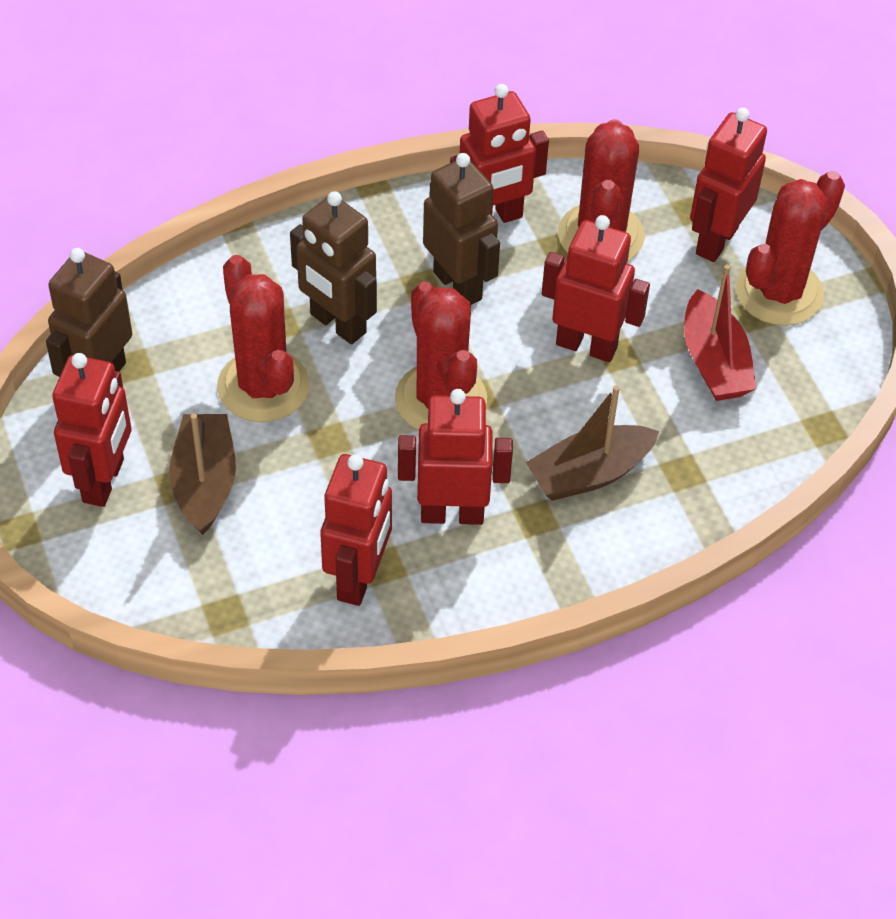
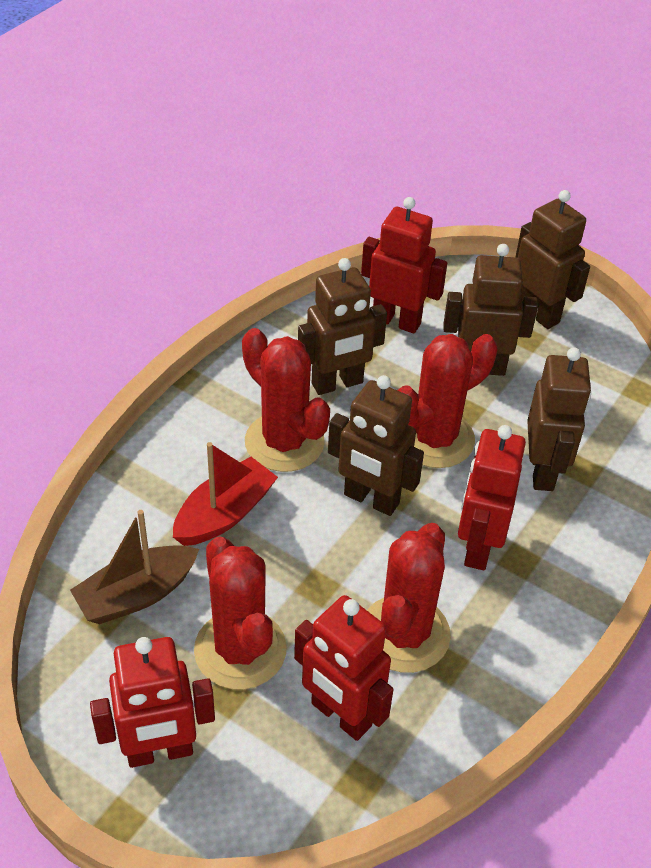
brown boat: [169,414,236,535] [526,385,659,501] = 2 -> [70,510,199,624] = 1
brown robot: [46,248,132,377] [290,191,377,344] [423,153,500,305] = 3 -> [298,258,387,395] [328,375,424,516] [443,244,538,376] [516,190,590,329] [527,348,591,491] = 5
red robot: [52,353,131,507] [320,454,392,606] [398,389,513,525] [450,84,549,223] [542,215,650,362] [690,108,767,262] = 6 -> [90,637,215,768] [294,595,393,741] [361,197,447,334] [458,425,526,570] = 4

